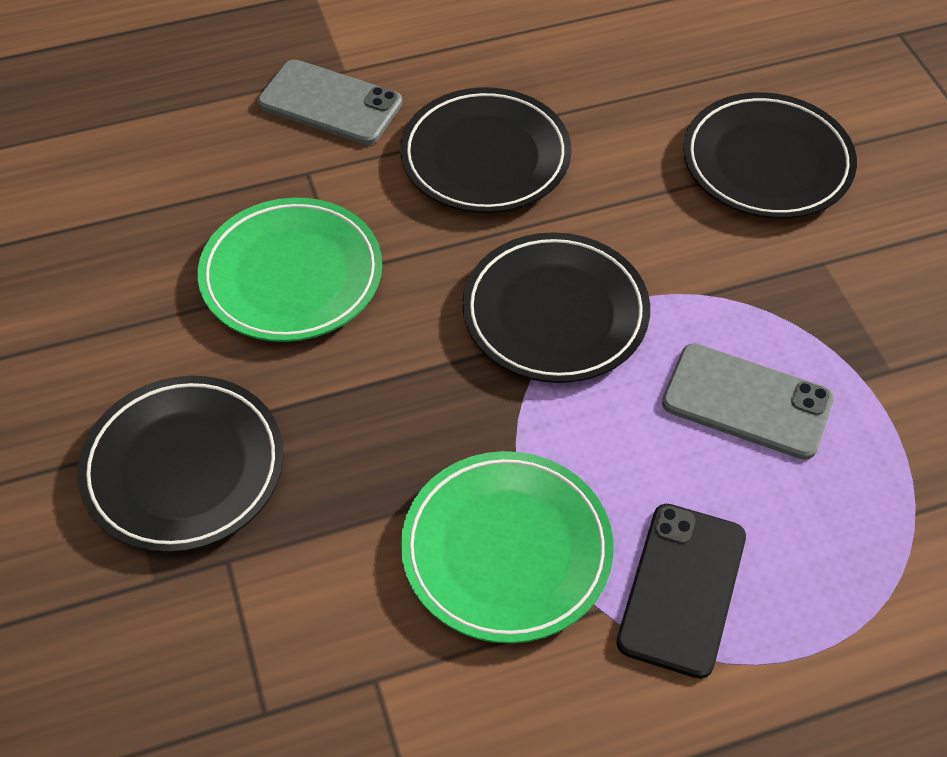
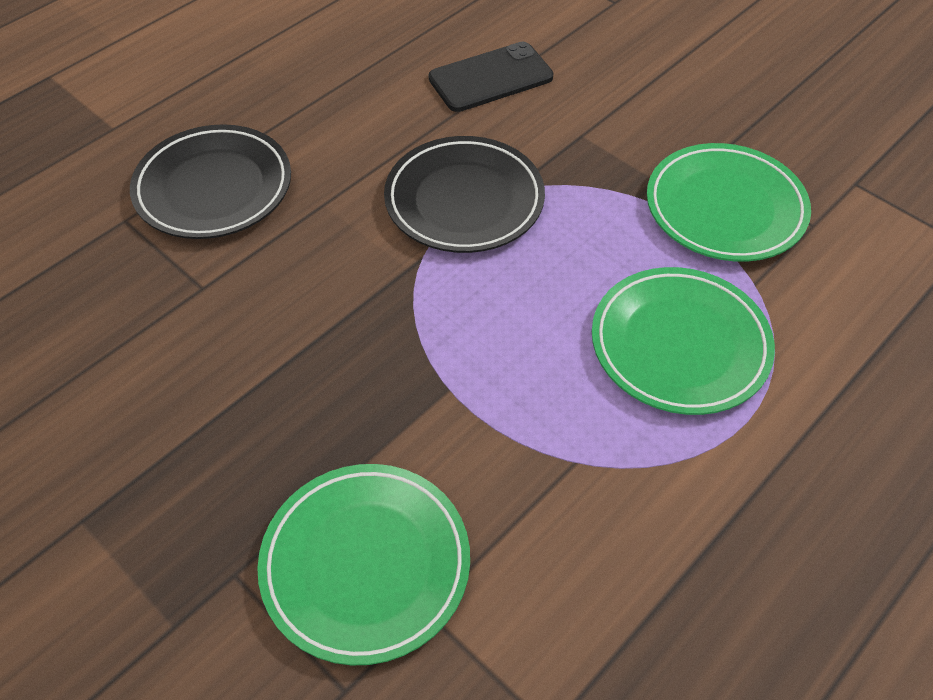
black plate: [77,376,284,553] [400,87,571,213] [462,232,650,383] [683,92,857,219] = 4 -> [130,124,291,239] [384,136,545,253] = 2
green plate: [198,198,382,342] [401,451,614,644] = 2 -> [257,464,470,665] [592,267,775,415] [647,143,811,262] = 3
grey phone: [258,59,402,145] [662,343,834,460] = 2 -> none = 0

